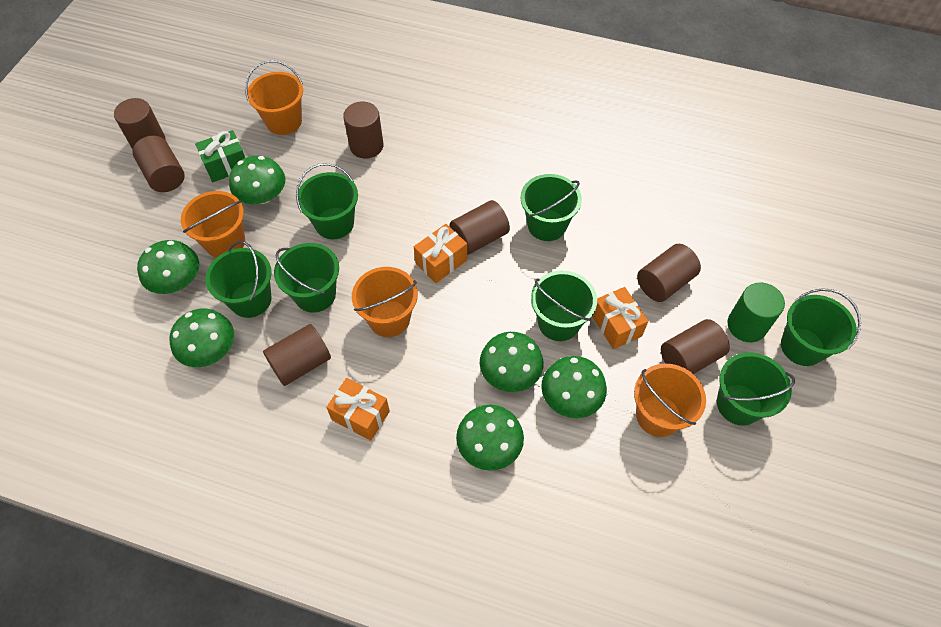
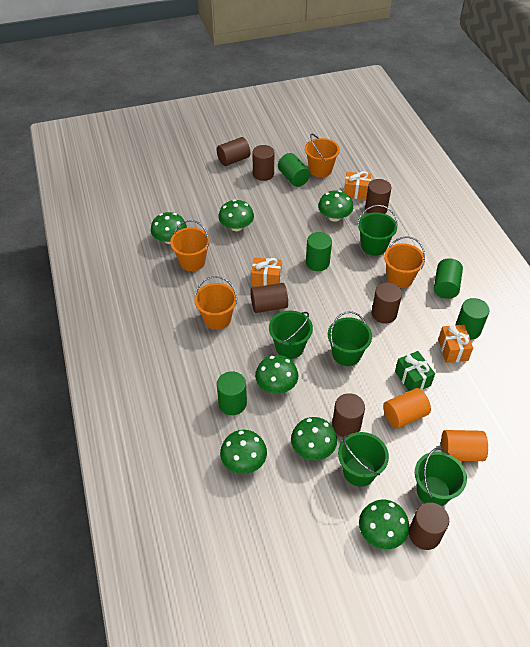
green bucket: [205,241,272,318] [274,243,339,313] [296,163,358,239] [520,174,582,241] [531,271,597,341] [717,352,795,426] [781,288,861,366] = 7 -> [269,311,313,359] [328,311,372,366] [338,432,389,487] [357,205,398,256] [415,448,467,506] = 5
green cylinder: [727,282,785,342] = 1 -> [217,371,247,415] [278,153,310,187] [306,232,332,271] [434,258,463,299] [455,298,489,340] = 5
green mushroom: [137,240,199,294] [170,309,234,367] [229,156,286,204] [456,405,524,471] [480,332,544,392] [541,356,607,418] = 6 -> [151,212,187,244] [218,199,254,231] [220,430,267,474] [255,355,299,394] [291,417,337,460] [318,190,353,222] [359,500,409,549] = 7
orange cylinder: none = 0 -> [383,388,431,429] [441,430,488,461] = 2

